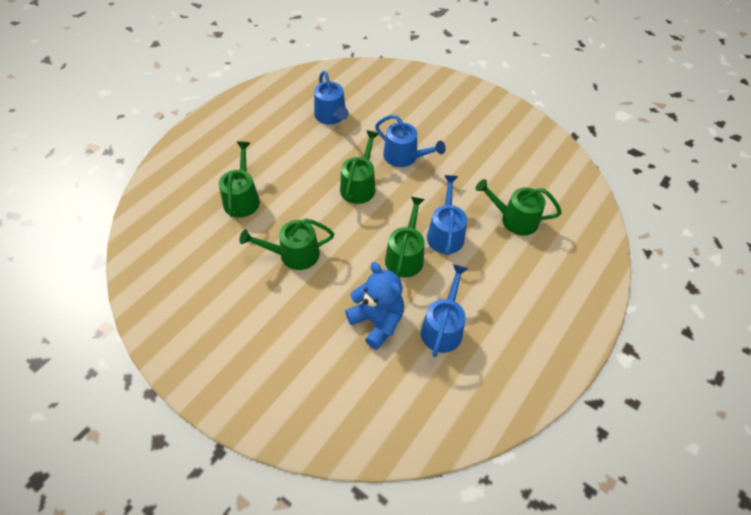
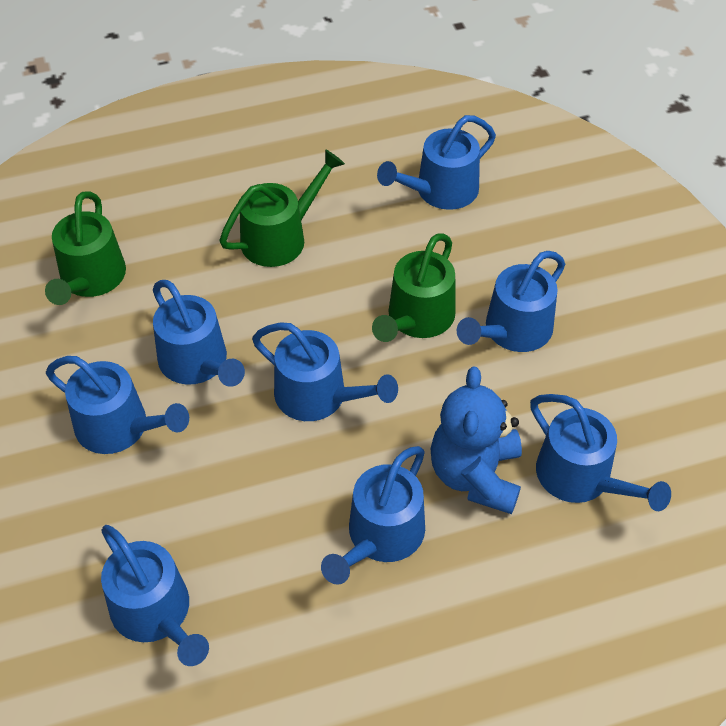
blue watering can: [314,71,349,124] [375,115,446,167] [420,264,468,357] [427,175,467,255] = 4 -> [46,356,189,454] [101,525,209,666] [153,280,245,387] [252,322,398,421] [321,446,425,585] [377,115,496,210] [457,251,565,352] [530,394,671,511] = 8
green watering can: [219,141,260,218] [239,218,334,270] [340,130,379,204] [385,197,425,278] [476,179,562,236] = 5 -> [45,191,126,305] [220,149,345,267] [372,233,456,342] = 3

